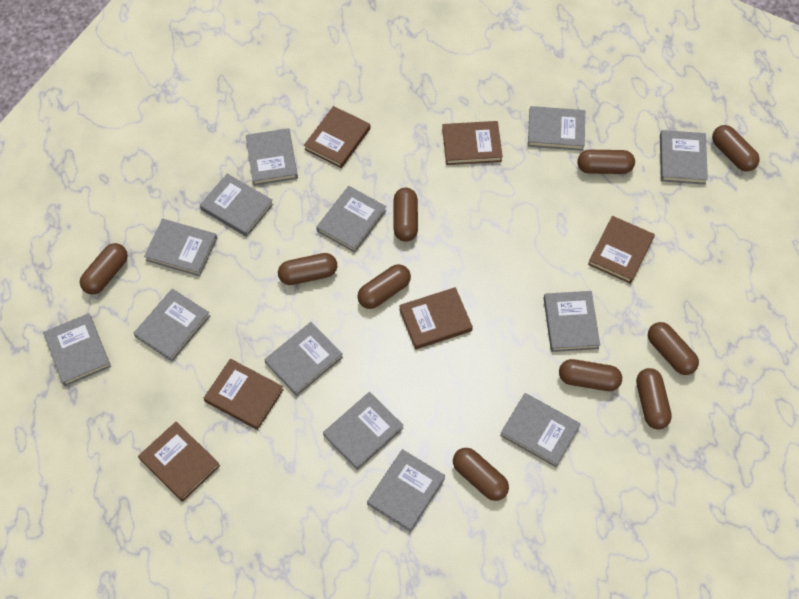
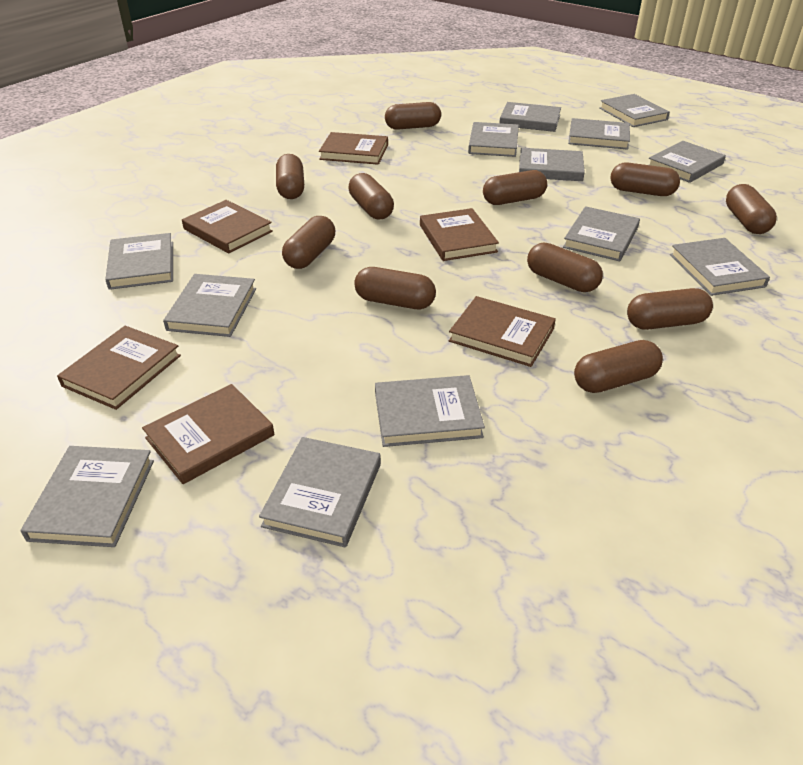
brown capsule: [80,243,128,295] [278,253,337,285] [357,264,411,309] [393,188,418,242] [453,448,509,501] [559,359,622,391] [578,150,635,174] [636,368,672,429] [648,322,699,375] [712,125,760,171] = 10 -> [276,154,304,199] [282,216,335,269] [348,173,394,219] [354,267,436,309] [385,102,441,130] [483,170,547,205] [527,243,603,292] [574,340,663,393] [610,162,680,196] [627,288,713,330] [726,184,777,234] = 11

